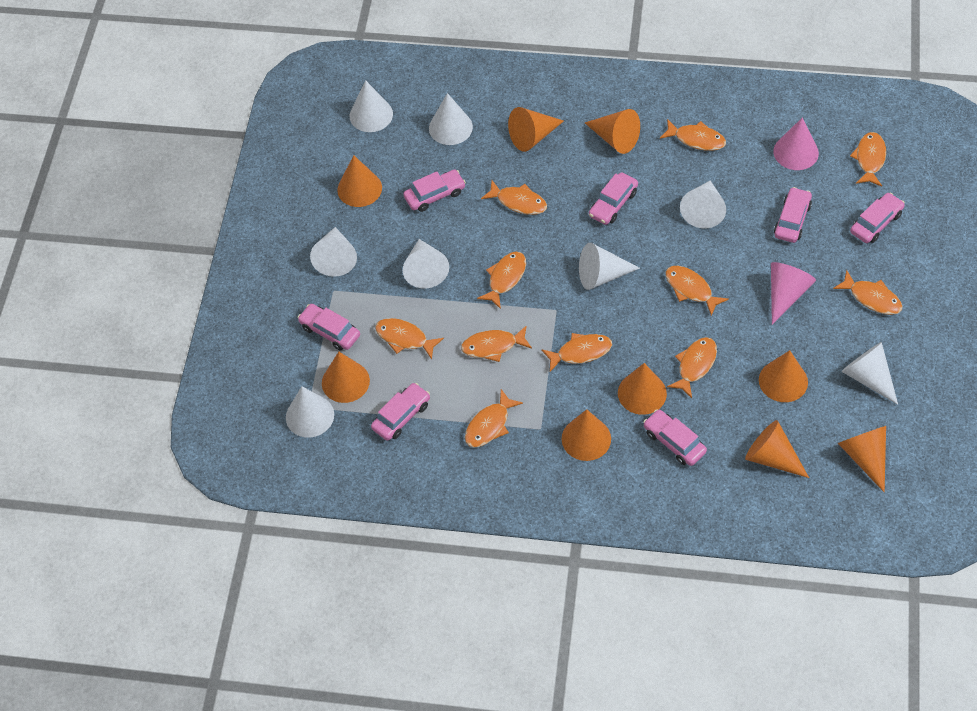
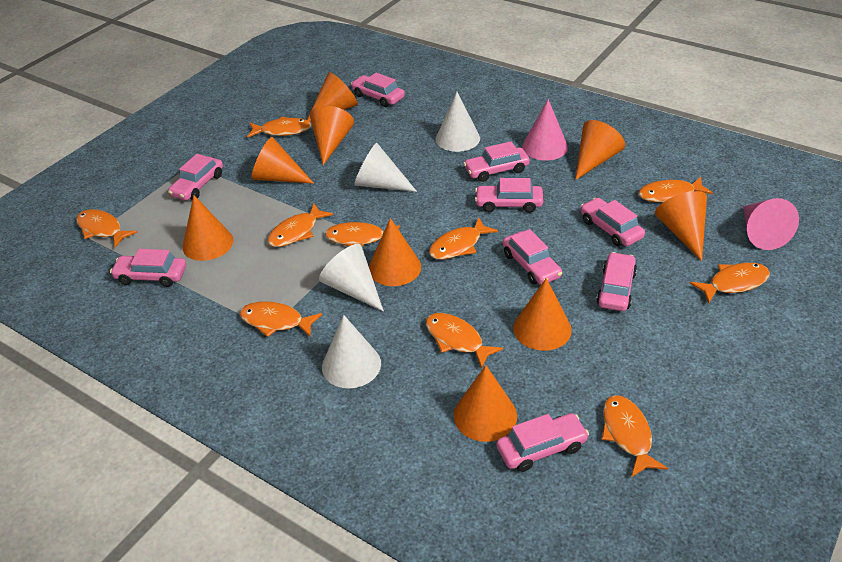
orange fish: [375,318,444,360] [461,325,532,362] [465,389,523,448] [477,252,526,309] [481,180,547,215] [541,333,612,372] [660,119,726,151] [665,266,729,316] [667,337,717,398] [833,270,903,315] [850,132,886,187] = 11 -> [76,209,138,248] [240,301,322,337] [247,116,311,138] [268,204,333,247] [325,222,400,247] [426,313,503,369] [429,217,498,260] [602,395,668,477] [638,177,713,202] [690,263,770,304] = 10
pink car: [298,304,360,351] [371,383,430,441] [404,169,466,212] [589,172,638,225] [643,409,707,466] [774,187,812,243] [850,192,905,243] = 7 -> [110,249,186,287] [168,154,223,200] [351,72,405,107] [463,141,530,182] [475,178,543,213] [496,413,589,472] [503,229,562,285] [581,198,645,246] [596,252,637,311] = 9
white cone: [286,387,334,437] [310,227,357,277] [350,80,393,132] [403,239,449,288] [429,93,473,145] [579,243,640,290] [680,181,726,228] [841,342,898,405] = 8 -> [319,244,384,311] [322,315,381,388] [354,143,417,192] [436,92,480,152] = 4

